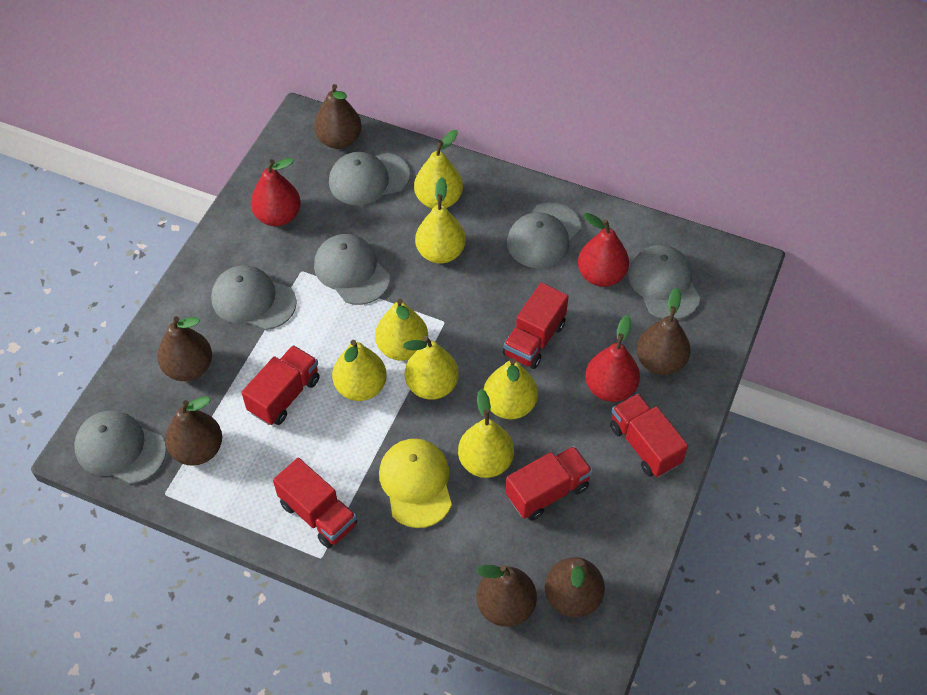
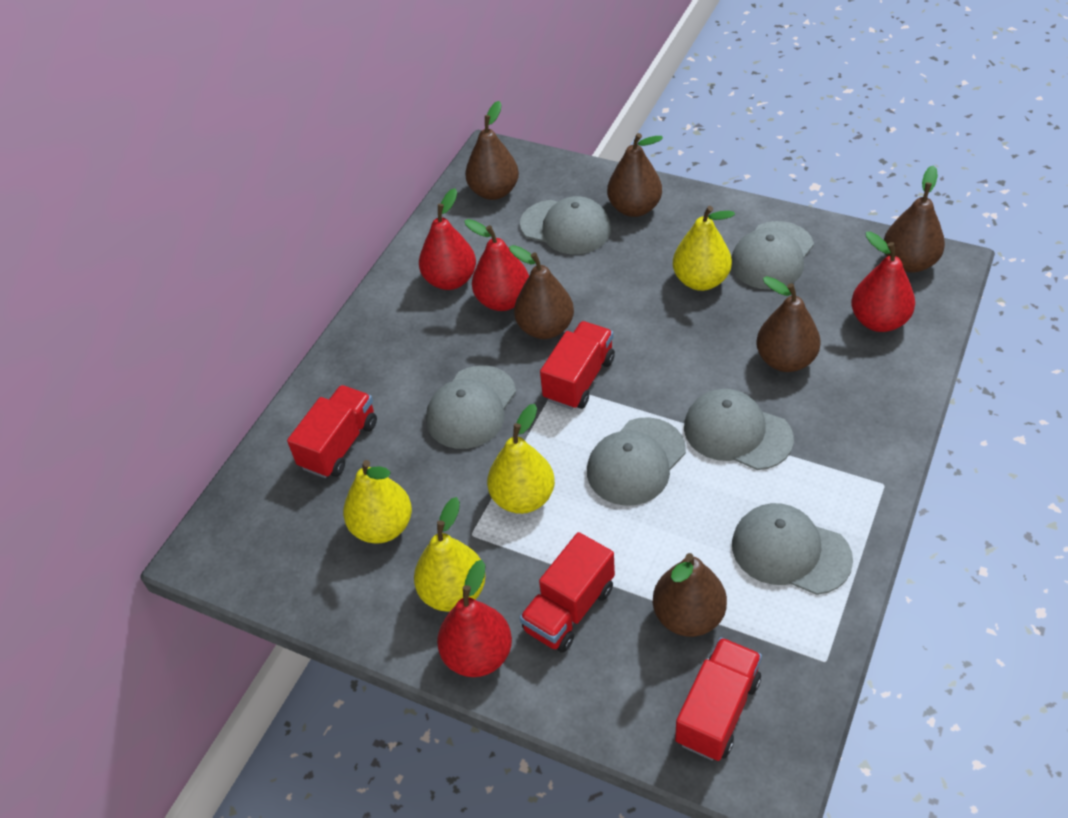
red pear: [251,158,301,226] [578,213,629,287] [585,315,640,402] = 3 -> [419,188,476,290] [437,560,512,677] [464,219,529,311] [851,231,915,332] = 4
red truck: [241,345,320,425] [273,458,357,548] [503,283,569,369] [506,446,593,521] [610,394,688,477] = 5 -> [287,385,377,478] [519,532,615,653] [540,321,615,410] [675,637,762,761] = 4
yellow cap: [379,439,452,528] = 1 -> none = 0
yellow pear: [332,340,387,401] [375,299,428,361] [403,336,459,400] [414,130,463,209] [415,177,466,264] [458,389,514,478] [484,358,538,419] = 7 -> [343,460,412,543] [414,497,486,612] [487,404,555,514] [673,206,735,291] = 4

